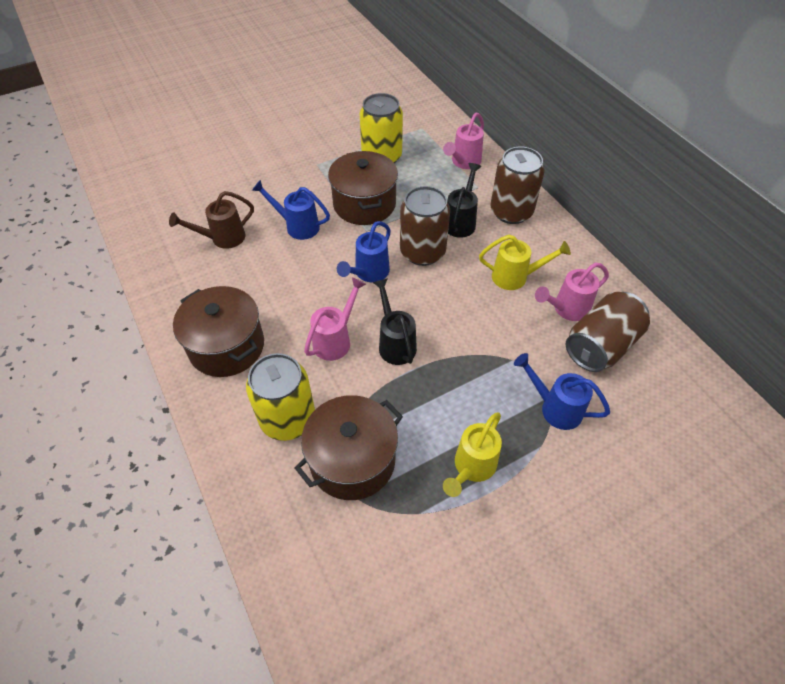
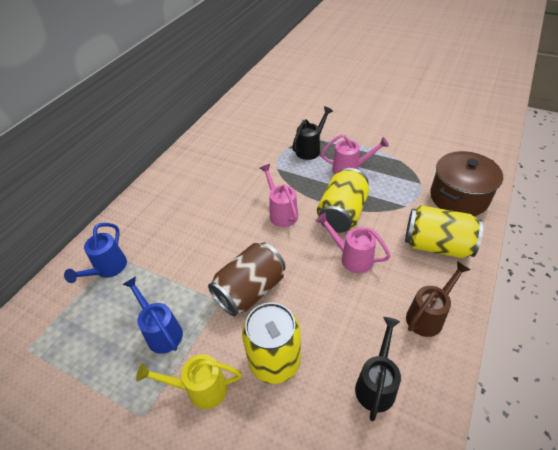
blue watering can: [252,180,330,240] [337,221,391,282] [514,353,610,430] = 3 -> [64,223,127,283] [122,276,183,354] = 2
brown can: [400,186,450,266] [490,147,545,224] [566,292,650,372] = 3 -> [208,242,286,316] = 1
brown pot: [173,286,264,377] [295,395,403,500] [328,151,398,225] = 3 -> [430,151,503,216] = 1
yellow can: [246,353,315,441] [360,93,403,163] = 2 -> [242,302,301,384] [317,168,369,233] [405,205,483,258] = 3
yellow watering can: [443,412,502,497] [479,235,571,290] = 2 -> [136,354,242,409] = 1

